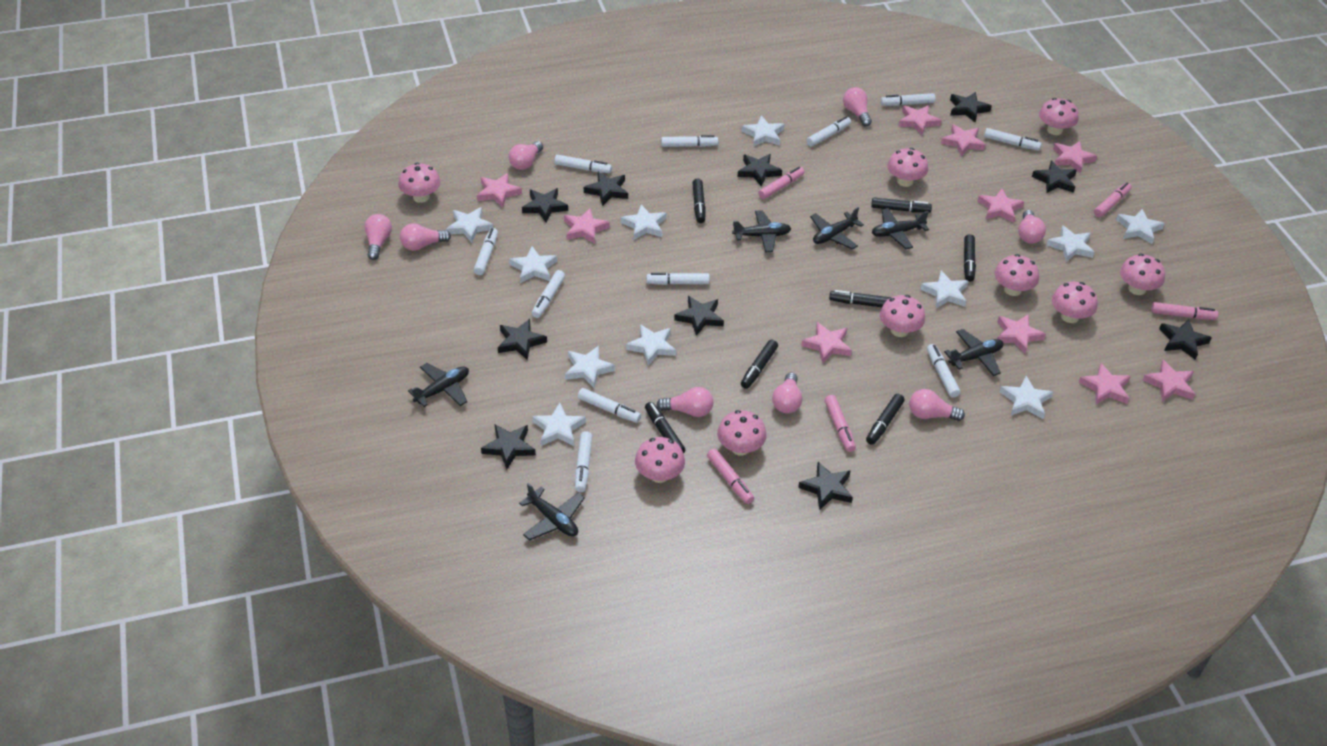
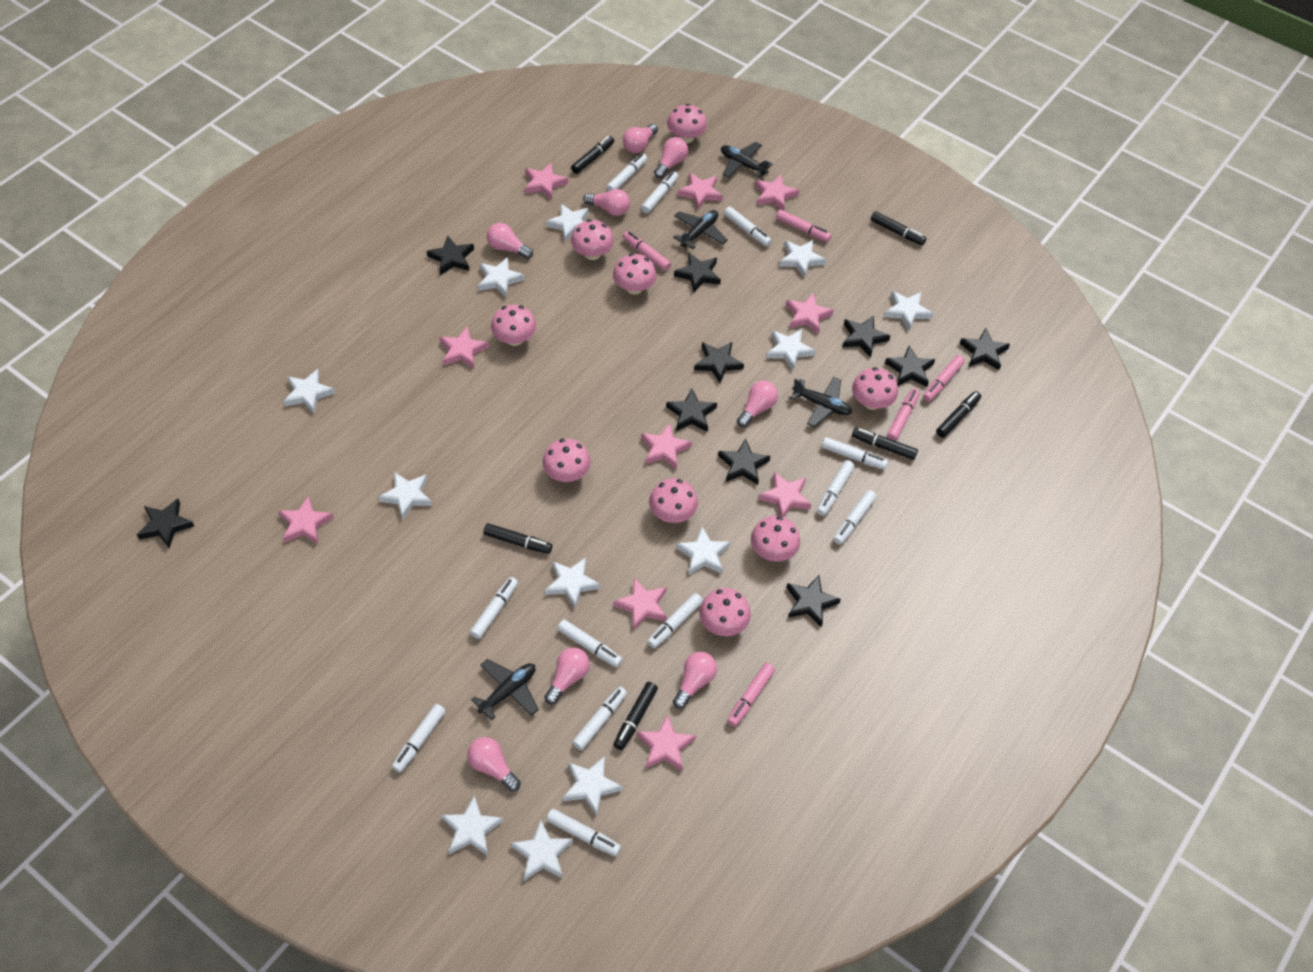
black marker: [645,402,685,453] [692,178,706,223] [741,340,778,389] [829,290,891,307] [866,394,905,445] [871,198,932,213] [964,234,976,282] = 7 -> [483,523,552,554] [571,136,614,174] [613,682,658,750] [852,428,918,460] [871,211,927,245] [936,391,981,438] = 6
black plane: [408,363,469,407] [519,483,585,541] [732,210,791,252] [810,207,864,250] [872,208,929,249] [944,329,1004,376] = 6 -> [471,659,539,720] [673,210,728,249] [721,142,772,178] [790,377,852,427] = 4
white marker: [474,228,498,275] [532,270,565,318] [554,155,612,173] [575,431,592,492] [578,388,641,423] [647,273,710,285] [661,135,718,147] [806,116,851,146] [881,93,936,106] [927,344,961,398] [984,128,1042,150] = 11 -> [392,704,446,772] [470,577,518,639] [546,809,621,856] [557,619,623,667] [572,687,627,750] [606,153,647,191] [641,171,678,213] [647,593,703,648] [724,206,772,247] [817,460,855,516] [822,437,888,470] [833,490,876,545] = 12
white star: [446,207,493,243] [509,246,557,283] [532,403,586,446] [565,346,615,388] [621,205,667,240] [626,324,676,366] [741,116,785,147] [920,271,968,308] [1000,376,1053,419] [1046,225,1095,262] [1116,209,1165,244] = 11 -> [283,369,335,413] [378,472,433,520] [441,795,503,856] [478,257,525,297] [511,820,573,881] [545,558,600,608] [546,204,589,242] [563,756,623,816] [676,527,730,575] [766,329,816,370] [779,240,826,278] [884,291,933,331] = 12

